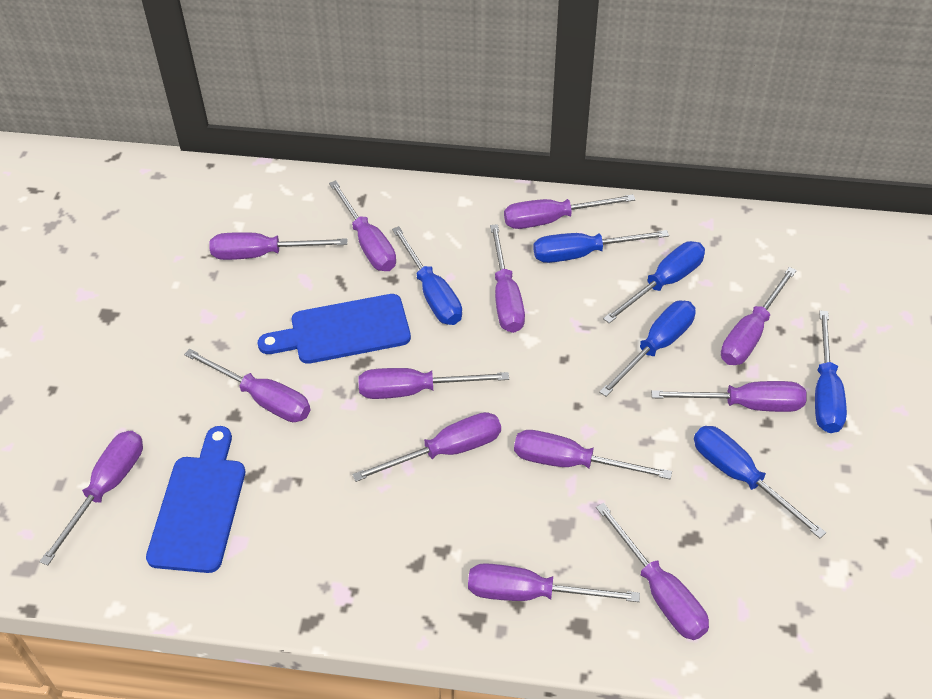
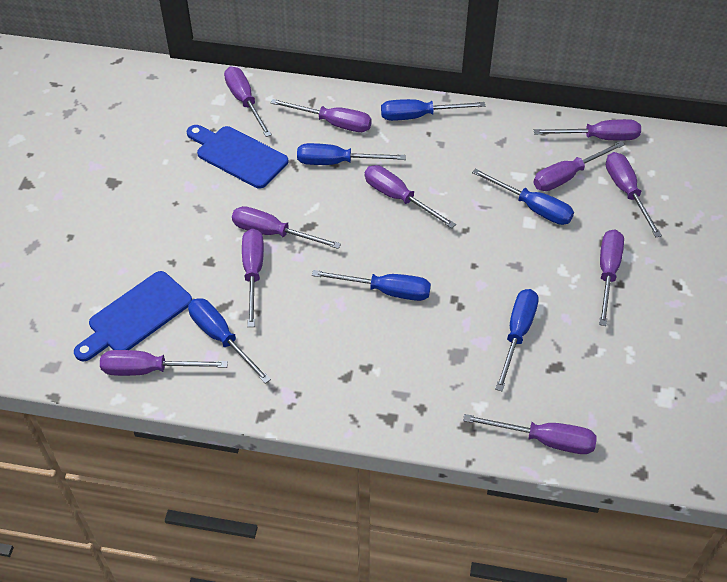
purple screwdriver: [39,431,143,566] [184,349,310,422] [209,232,347,260] [329,180,396,271] [352,412,501,482] [358,368,509,399] [468,563,640,602] [490,224,525,333] [504,194,635,229] [514,430,672,480] [596,503,709,640] [651,381,807,412] [721,267,797,365] = 13 -> [100,350,228,376] [224,67,272,137] [232,206,341,249] [242,229,264,327] [271,99,372,132] [365,165,456,228] [463,414,597,454] [533,141,625,191] [534,119,641,140] [599,229,624,326] [606,152,662,237] = 11

